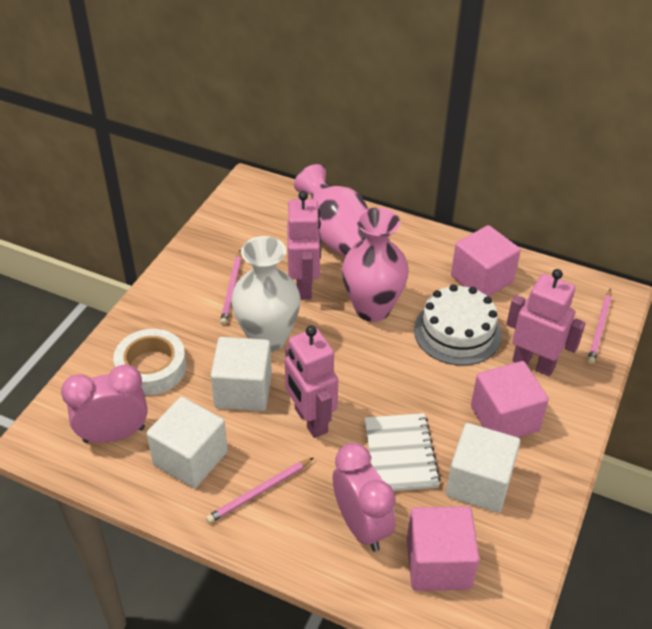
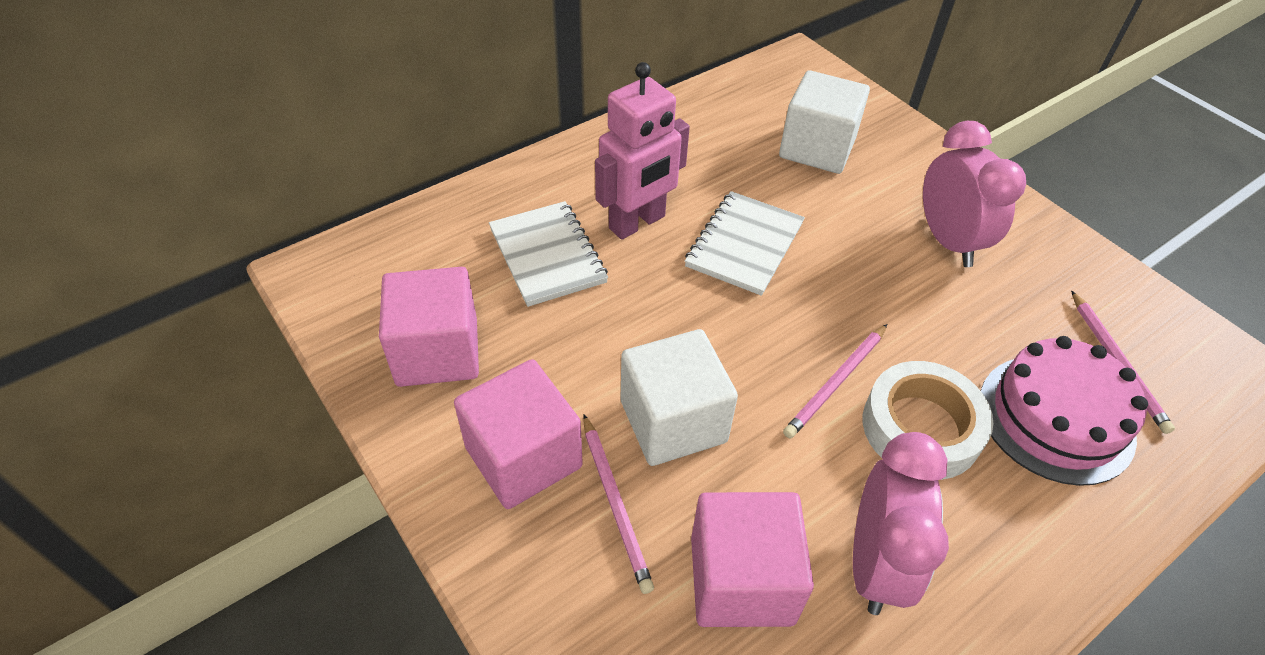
pink cake: none = 0 -> [981,336,1148,486] = 1
pink robot: [285,326,338,438] [287,191,321,299] [506,269,585,377] = 3 -> [595,62,690,240] = 1
pink vase: [294,164,368,257] [342,208,409,322] = 2 -> none = 0
white cake: [414,284,502,365] = 1 -> none = 0
white cube: [147,397,228,488] [211,337,272,411] [446,423,520,512] = 3 -> [620,329,738,466] [779,70,870,174] = 2
white notebook: [364,413,441,491] = 1 -> [489,201,608,307] [685,191,805,296] = 2
white vase: [231,236,301,352] = 1 -> none = 0

